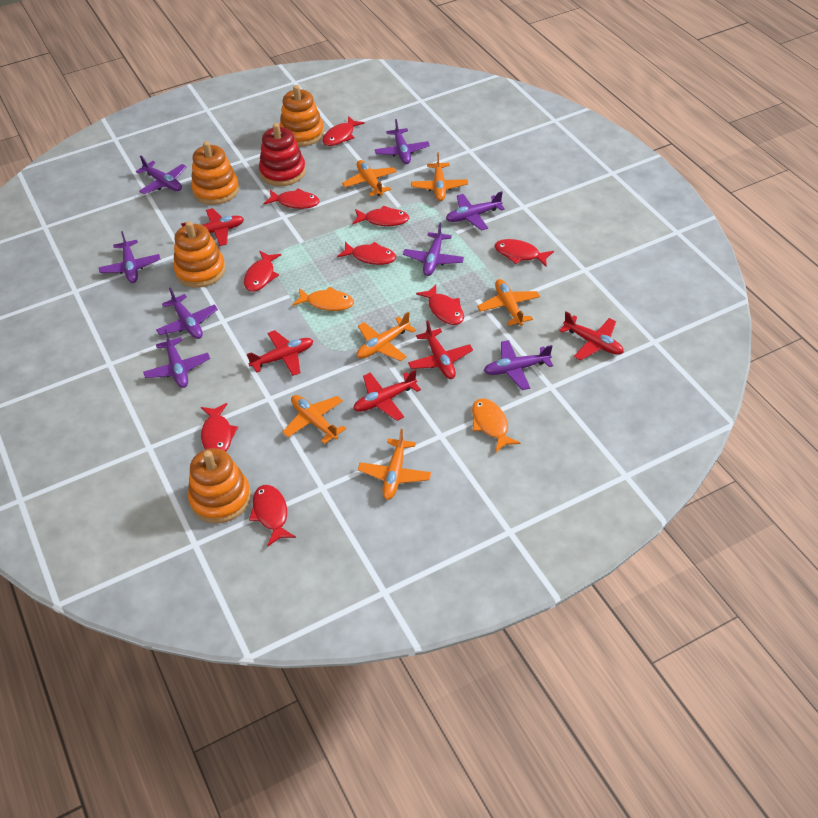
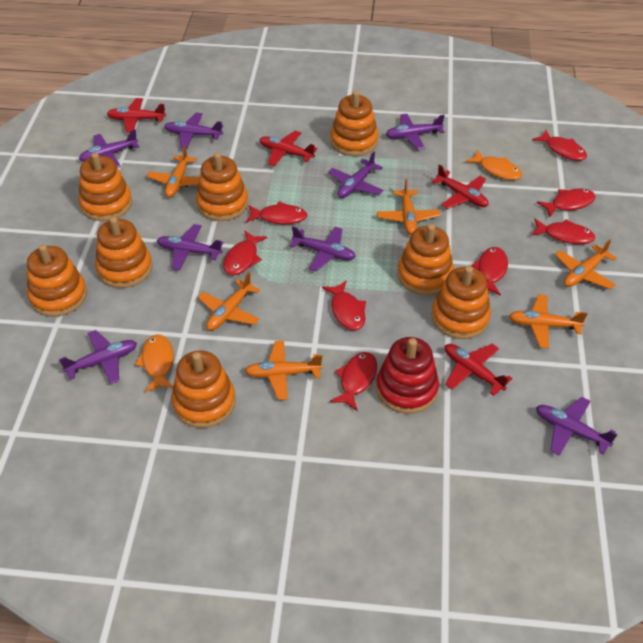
orange stacking toy: [173,221,226,288] [188,448,251,523] [191,141,239,205] [280,85,324,147] = 4 -> [27,244,87,317] [78,153,132,221] [95,217,153,288] [171,350,236,428] [196,153,248,221] [330,91,378,156] [397,224,454,296] [432,266,491,339] = 8
red fish: [201,403,238,452] [244,251,281,292] [249,485,296,546] [263,189,320,209] [322,116,365,146] [337,242,396,265] [352,206,409,226] [416,284,464,325] [494,239,554,267] = 9 -> [223,230,267,275] [246,201,307,224] [322,280,366,330] [330,352,377,411] [471,247,508,296] [531,219,595,244] [532,130,587,161] [537,188,596,217] = 8
red plane: [181,208,244,246] [247,330,313,376] [353,369,421,421] [408,320,473,379] [559,312,624,360] = 5 -> [107,98,166,133] [259,131,317,166] [432,164,489,209] [445,344,513,396] = 4

